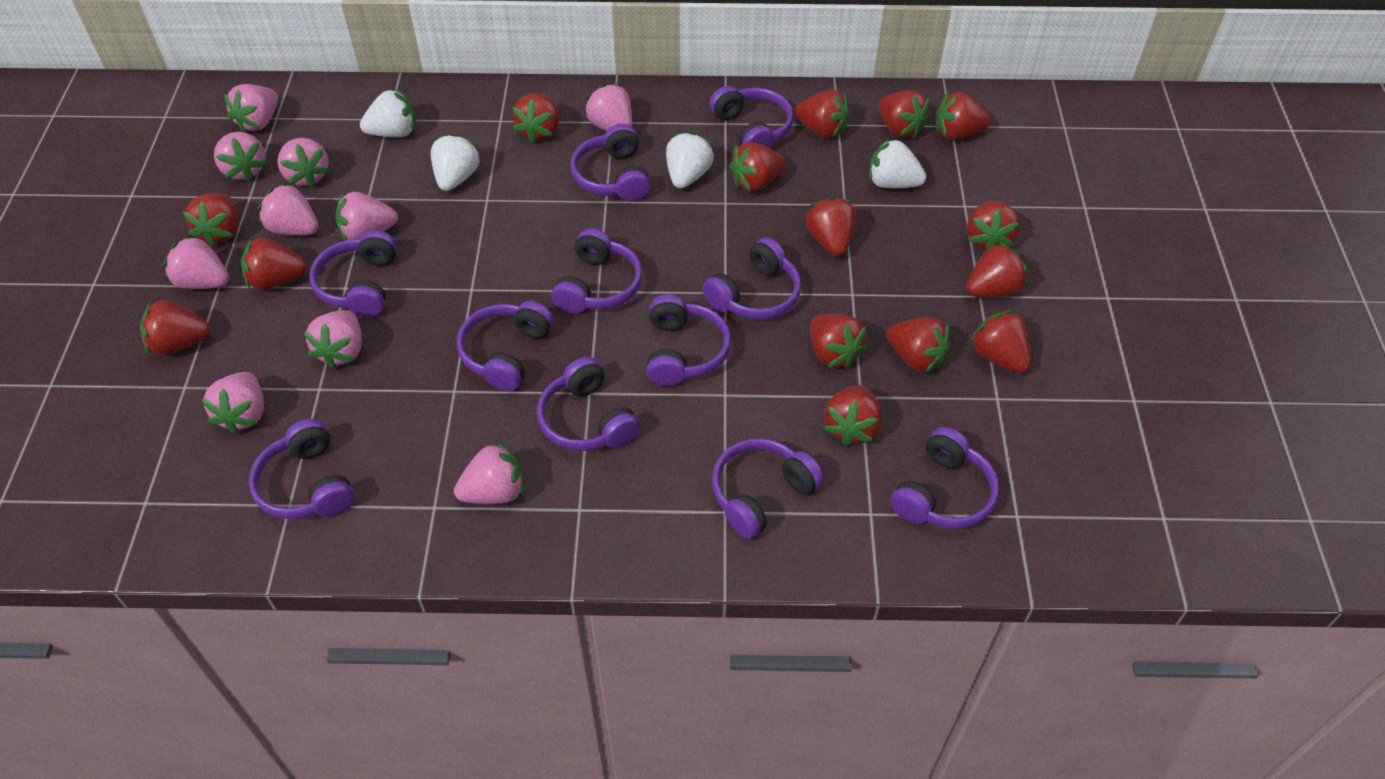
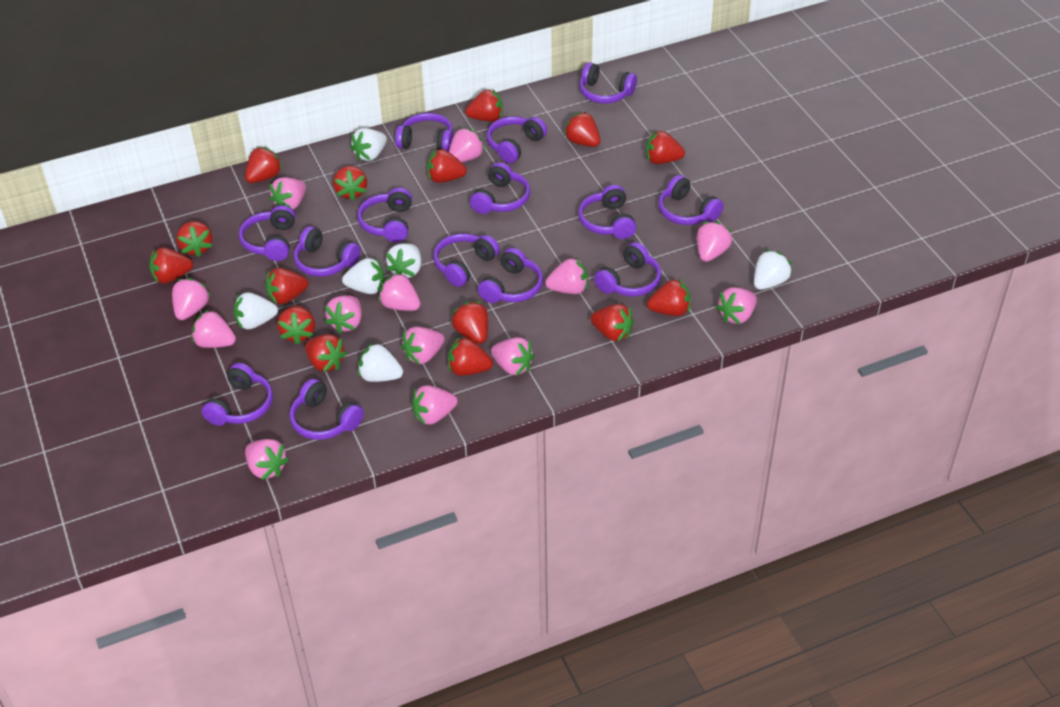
pink strawberry: [163,235,229,289] [201,372,264,434] [214,132,267,182] [224,84,278,132] [258,183,319,236] [277,138,330,188] [304,310,362,369] [335,192,398,240] [454,442,524,504] [584,84,632,131] = 10 -> [172,278,211,320] [191,309,236,348] [245,439,289,480] [269,177,306,210] [325,295,362,334] [378,272,420,311] [401,327,445,364] [412,385,458,425] [449,128,485,162] [491,337,535,376] [545,257,588,294] [697,221,732,262] [716,287,757,324] = 13
purple headphones: [249,419,355,519] [309,230,397,317] [457,301,554,391] [537,357,641,451] [551,228,643,314] [570,124,651,201] [646,294,731,387] [702,237,801,320] [710,86,794,148] [712,438,824,539] [890,427,999,529] = 11 -> [201,363,273,426] [239,205,296,261] [290,379,364,440] [294,226,361,277] [357,187,412,242] [395,113,453,152] [433,233,500,287] [470,162,530,214] [478,248,543,303] [487,116,547,163] [578,185,636,239] [579,62,637,104] [594,242,661,296] [658,175,724,225] = 14
white strawberry: [360,89,416,137] [431,133,481,191] [666,131,714,189] [869,138,926,188] = 4 -> [234,292,278,329] [342,258,384,294] [350,128,387,161] [358,342,403,382] [386,243,421,278] [754,250,792,290] = 6

